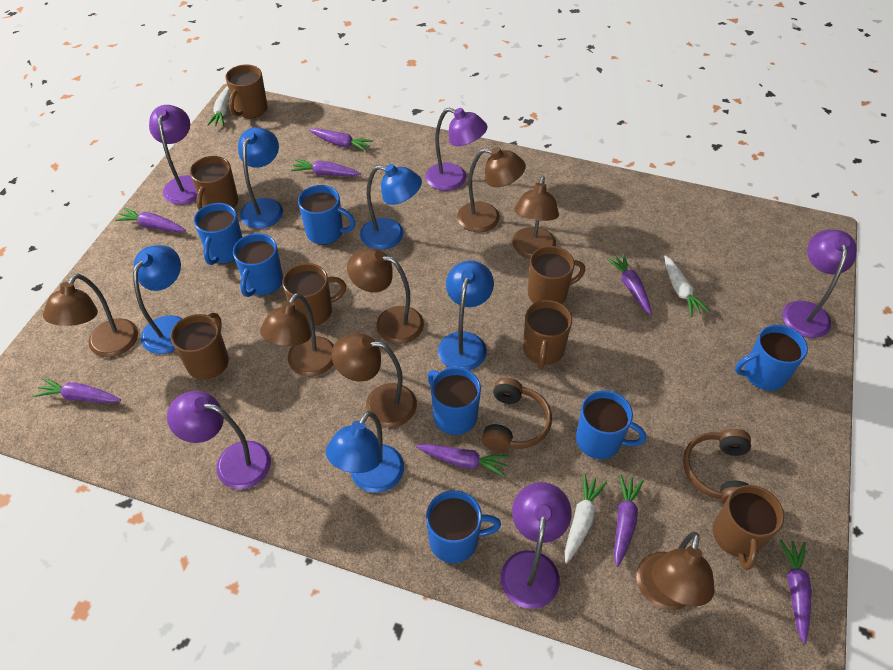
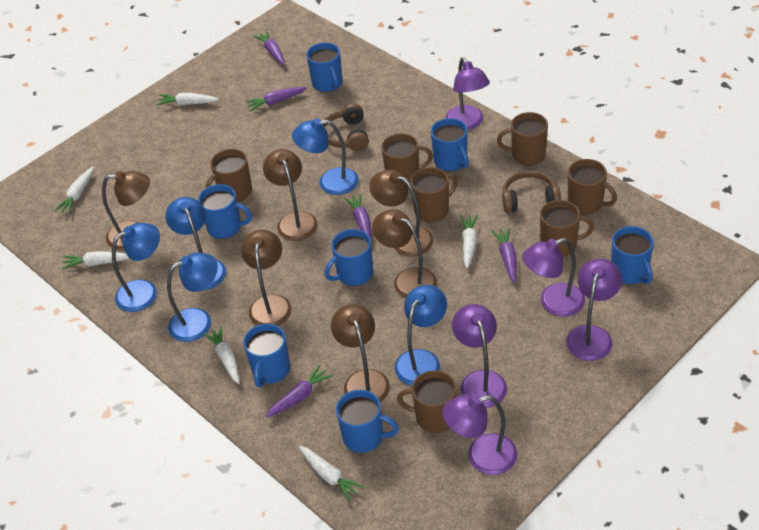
brown lamp: [43,274,138,357] [260,293,334,376] [331,333,417,427] [347,248,424,344] [457,147,526,232] [512,176,559,258] [637,532,715,610] = 7 -> [102,171,150,250] [241,230,292,326] [263,149,318,241] [331,304,390,402] [369,169,434,257] [372,209,437,298] = 6
purple carrot: [33,378,121,403] [115,207,186,232] [291,159,361,176] [309,128,373,152] [416,444,509,476] [606,253,652,314] [614,474,644,567] [780,539,812,644] = 8 -> [245,87,307,111] [254,30,285,65] [265,365,333,418] [344,194,372,239] [492,227,517,283] = 5
white carrot: [207,86,230,126] [565,474,607,563] [664,255,710,317] = 3 -> [54,167,94,214] [62,251,129,269] [157,93,219,105] [203,326,239,384] [299,446,365,502] [460,215,478,268] = 6

